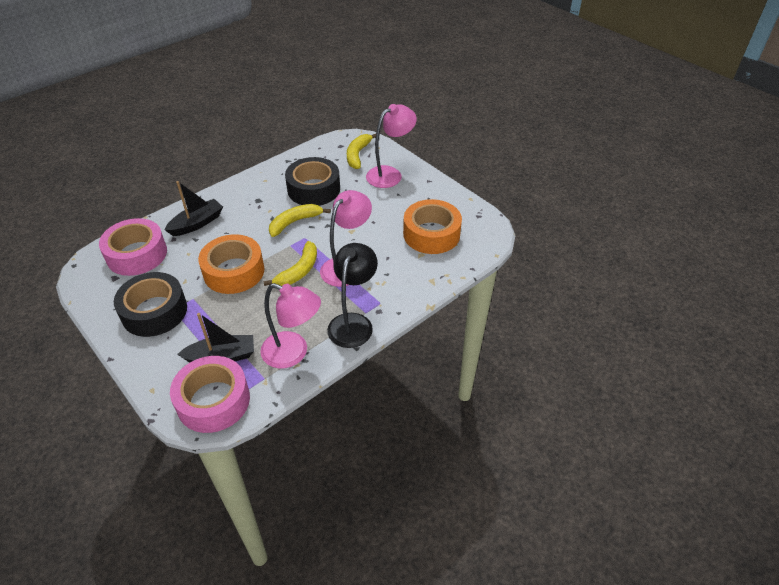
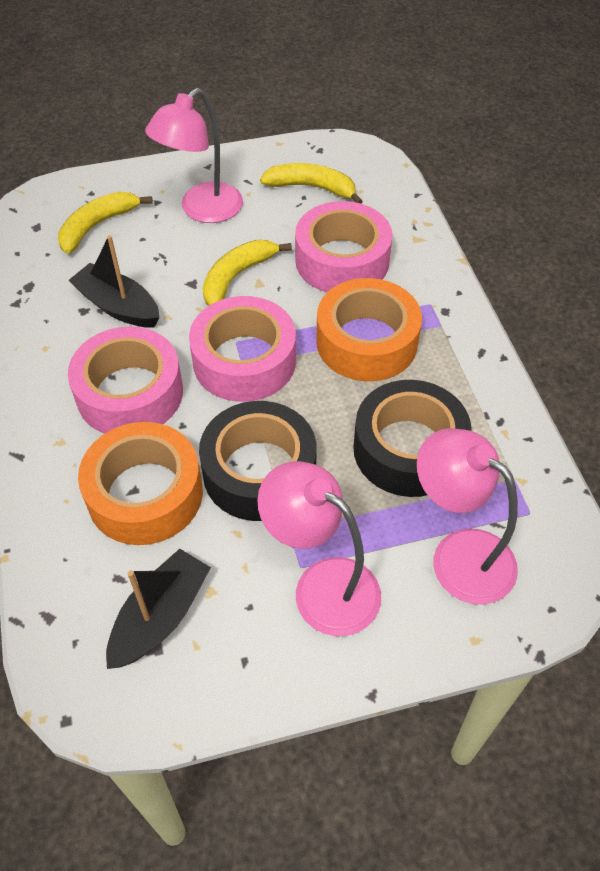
black lamp: [327,243,378,348] = 1 -> none = 0
pink tape: [99,218,167,276] [170,356,250,433] = 2 -> [68,326,183,433] [189,296,296,402] [295,201,392,292] = 3

